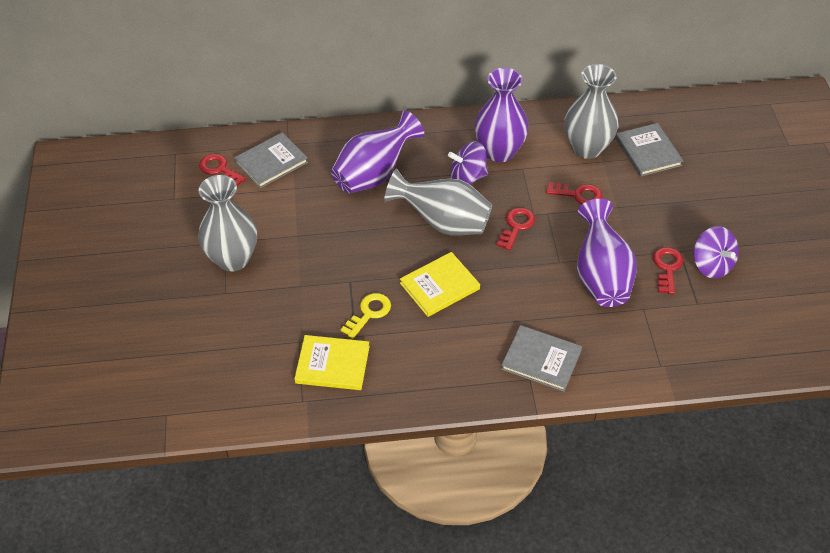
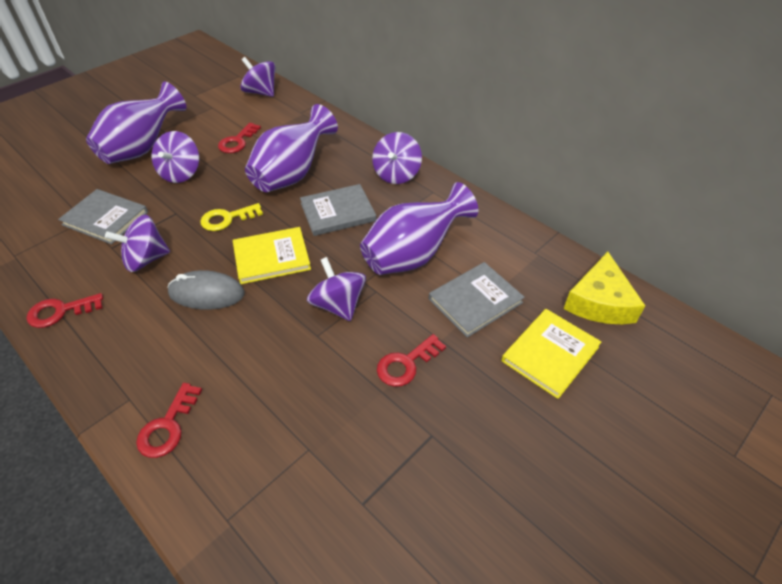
grey mouse: none = 0 -> [168,270,245,310] = 1
grey vase: [198,175,257,272] [384,169,492,235] [564,64,619,159] = 3 -> none = 0
purple spinning top: [448,141,488,184] [694,226,739,279] = 2 -> [105,215,170,272] [151,131,199,183] [240,57,275,97] [307,257,366,321] [372,132,422,184] = 5
yellow cheese: none = 0 -> [564,252,645,324] = 1

